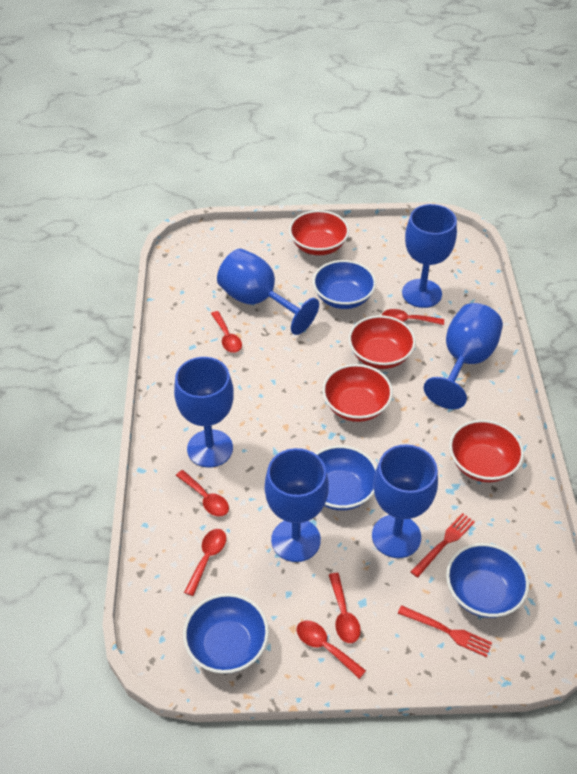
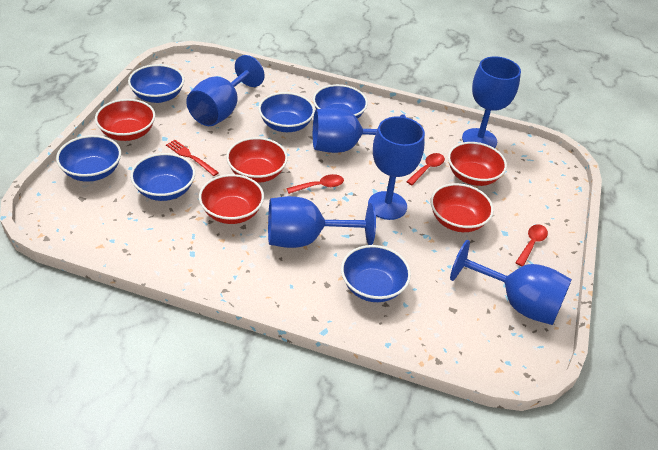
blue bowl: [183,593,269,674] [313,260,376,309] [315,445,377,510] [446,543,529,618] = 4 -> [56,135,121,182] [128,64,185,103] [130,153,195,201] [258,92,315,132] [313,84,368,119] [341,245,411,302] = 6
red bowl: [289,210,349,255] [322,364,393,422] [348,315,416,369] [449,420,524,482] = 4 -> [95,99,155,141] [199,174,264,224] [226,137,288,183] [430,183,494,232] [448,142,507,186] = 5
red fork: [398,605,492,657] [410,513,475,578] = 2 -> [166,140,219,176] = 1
red spoon: [176,470,229,517] [184,529,226,596] [211,311,242,353] [297,620,366,679] [329,573,361,643] [382,309,444,325] = 6 -> [286,174,344,194] [406,153,445,185] [515,224,548,266] = 3

